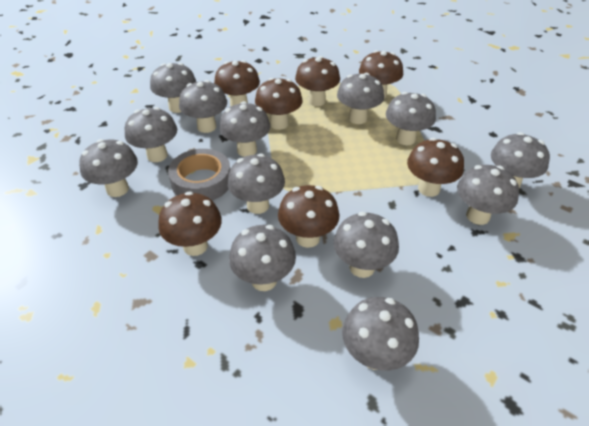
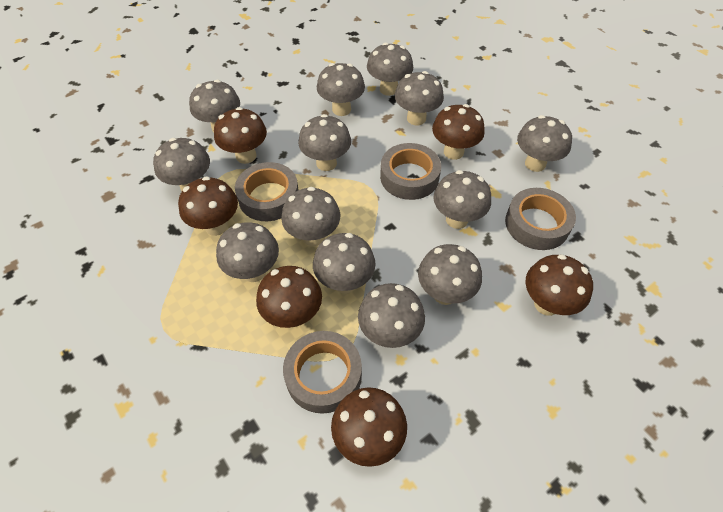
brown mushroom: [158,191,222,256] [214,60,260,107] [255,78,303,130] [278,185,339,248] [295,56,340,106] [359,50,403,98] [407,138,464,197] = 7 -> [178,176,238,236] [214,107,267,164] [256,266,322,328] [331,387,407,467] [432,104,485,160] [525,254,593,316] = 6
grey tape: [168,149,230,201] = 1 -> [235,162,299,221] [283,331,362,414] [380,143,441,200] [505,188,576,250] = 4

